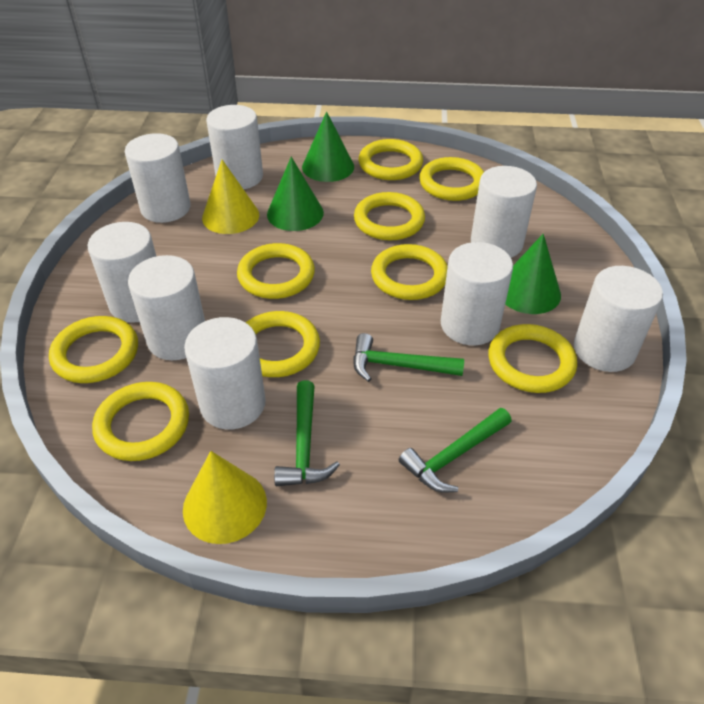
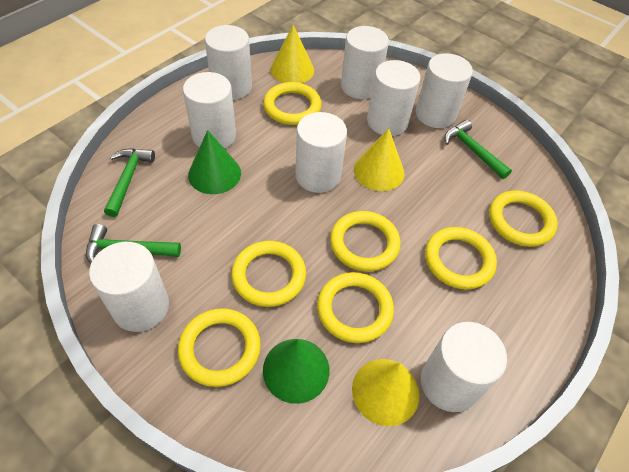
green cone: [267,157,324,231] [302,111,354,182] [505,234,561,314] = 3 -> [188,130,241,194] [263,339,329,404] = 2
yellow cone: [183,451,267,544] [202,160,259,234] = 2 -> [270,25,314,83] [352,359,420,426] [354,128,405,191] = 3
yellow ring: [49,316,138,383] [92,382,189,461] [237,243,315,299] [246,311,320,377] [354,192,425,240] [359,139,423,180] [371,244,448,300] [419,157,484,201] [488,324,577,393] = 9 -> [178,308,261,387] [231,241,306,307] [263,82,322,125] [317,272,394,343] [330,211,401,272] [425,227,497,290] [489,190,558,247] = 7

